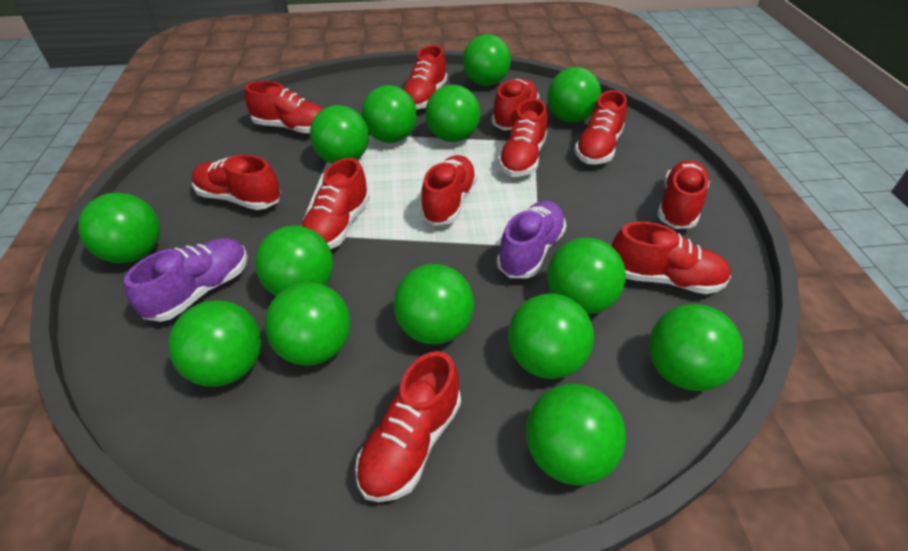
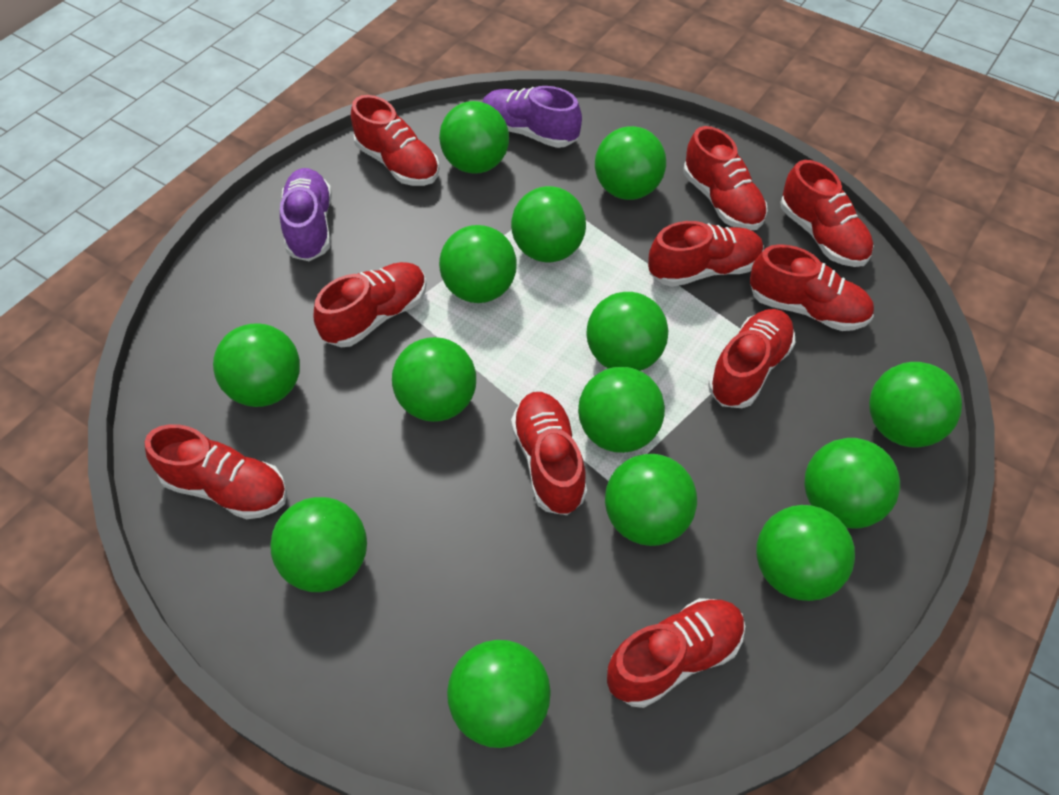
red shoe: [192,155,281,210] [244,81,323,134] [301,158,370,249] [355,351,461,502] [403,45,447,110] [420,155,477,226] [492,79,539,130] [498,99,547,177] [574,90,627,164] [612,221,731,294] [657,160,710,229] = 11 -> [145,424,287,519] [314,262,426,347] [351,95,440,186] [511,392,587,515] [607,598,745,708] [648,221,763,287] [683,126,768,230] [708,309,795,408] [750,244,874,331] [780,160,874,267] = 10

